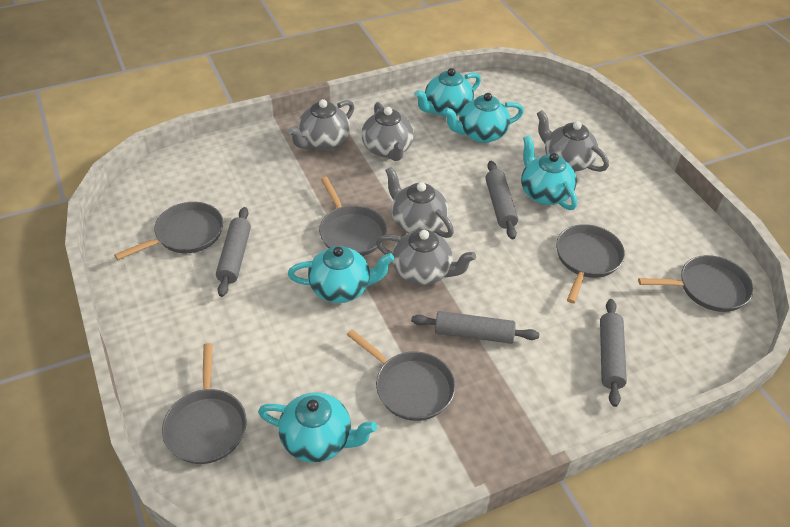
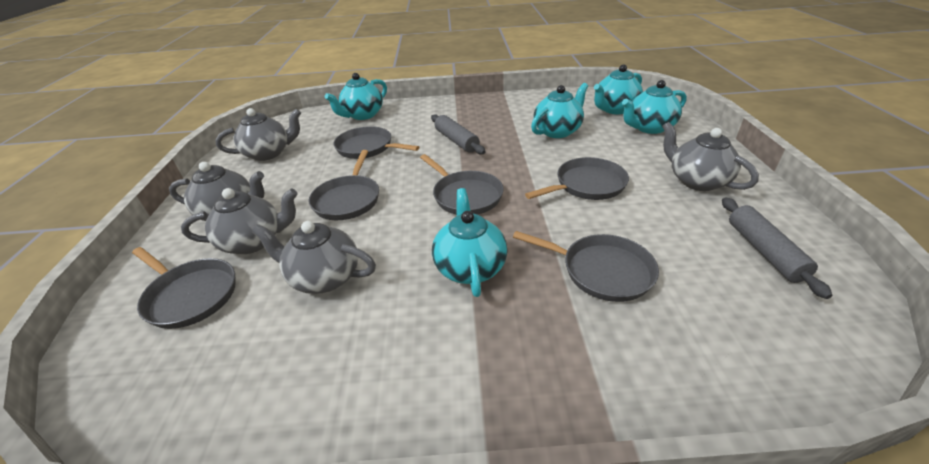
grey rolling pin: [216,207,251,297] [411,311,539,344] [485,161,518,240] [600,299,627,407] = 4 -> [431,114,485,154] [722,197,832,299] = 2

